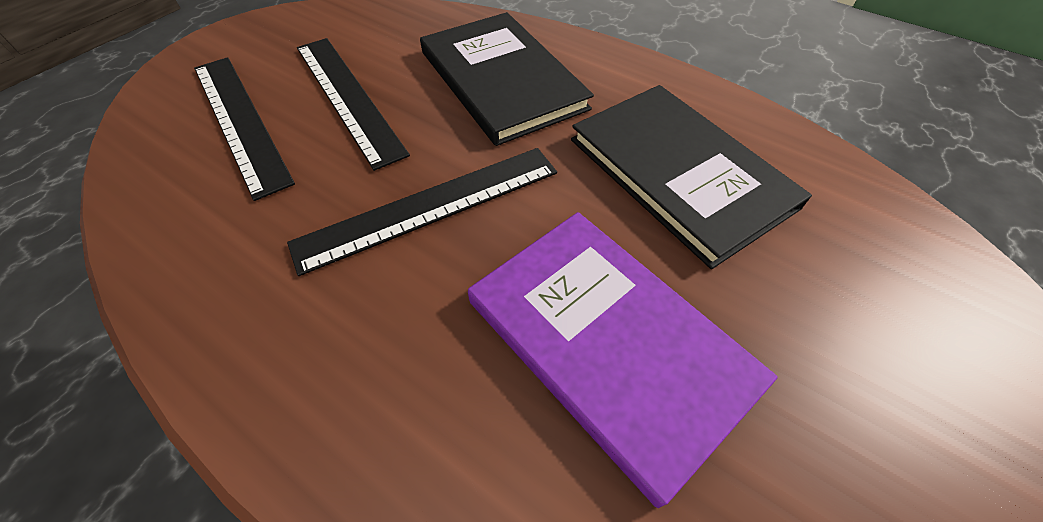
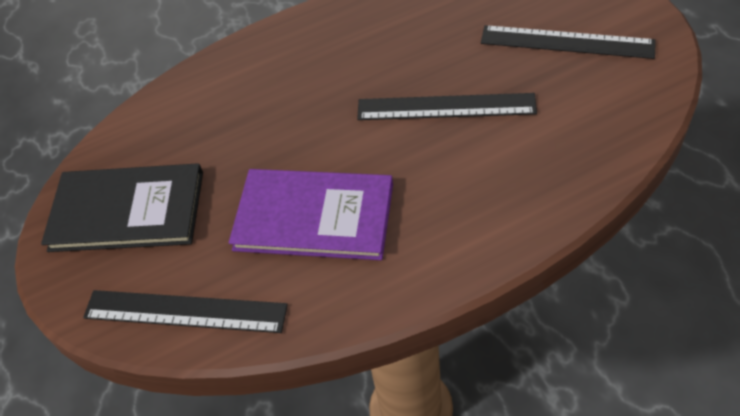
black book: [420,12,594,146] [571,85,812,269] = 2 -> [41,163,203,252] = 1

